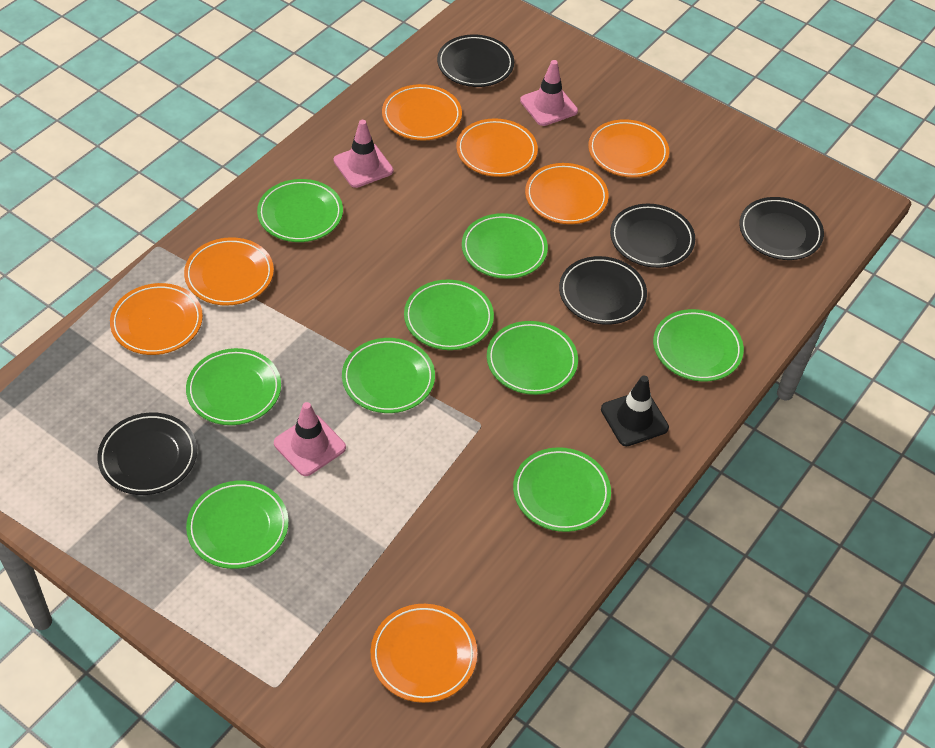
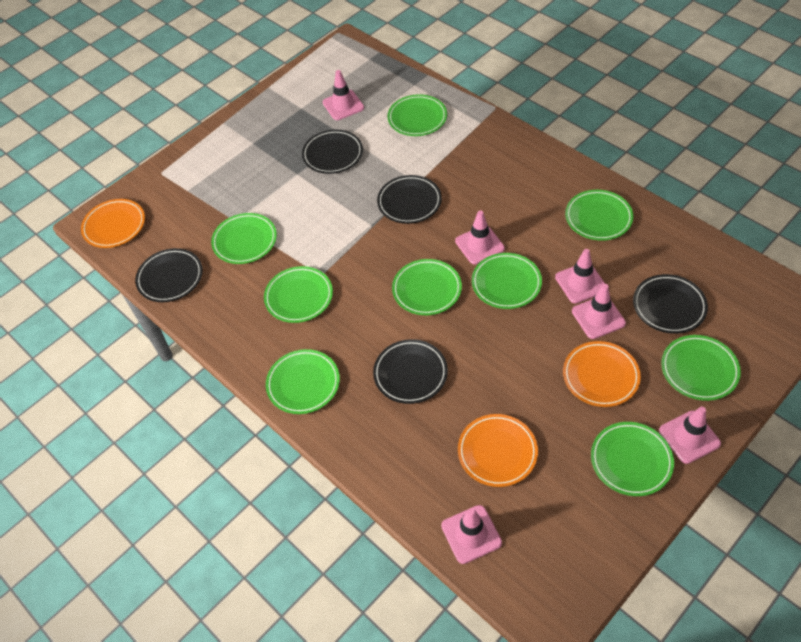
black traffic cone: [601,376,669,446] = 1 -> none = 0
orange plate: [110,283,203,355] [184,237,274,306] [371,604,477,703] [382,84,462,140] [456,119,538,177] [525,163,609,224] [588,119,669,178] = 7 -> [81,199,145,248] [458,414,538,487] [563,341,641,407] = 3
pink traffic cone: [274,402,346,476] [334,120,393,188] [520,60,578,126] = 3 -> [323,70,364,120] [441,505,502,564] [455,210,505,265] [555,249,605,304] [572,284,626,339] [659,407,721,464] = 6

